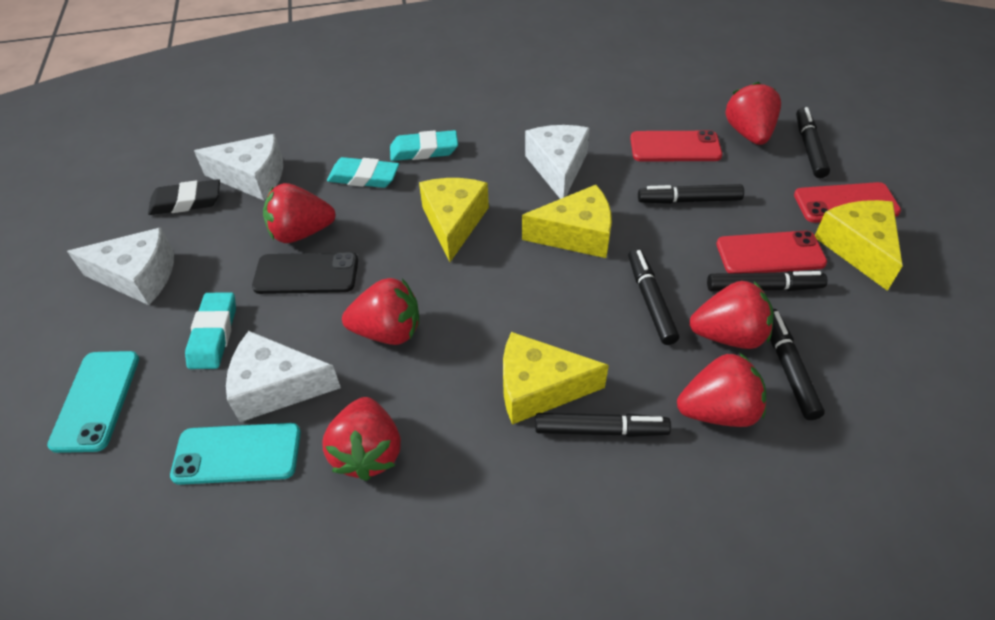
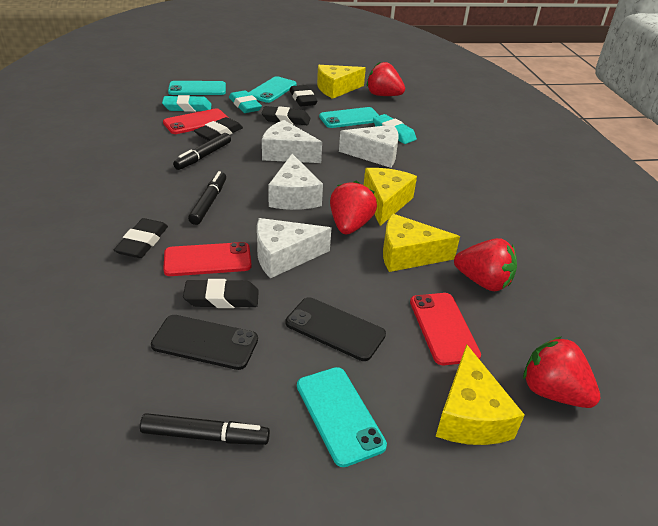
black eraser: [148,179,220,215] = 1 -> [114,218,168,258] [183,279,259,308] [194,117,243,141] [261,106,310,125] [290,85,317,106] = 5
black marker: [535,413,671,437] [628,248,679,345] [638,184,744,204] [707,271,827,291] [770,309,825,420] [796,107,830,178] = 6 -> [140,413,270,445] [173,133,231,170] [188,171,226,225] = 3
black phone: [252,252,358,294] = 1 -> [151,315,258,370] [286,297,386,361] = 2
red strawberry: [263,183,336,243] [322,397,401,481] [342,278,419,345] [677,352,766,427] [690,281,773,349] [725,82,781,145] = 6 -> [330,181,377,234] [367,62,405,96] [454,238,517,291] [523,337,600,408] = 4
turquoise phone: [47,351,139,453] [170,423,301,485] = 2 -> [168,81,226,95] [248,76,297,103] [297,367,387,467] [319,107,379,128] = 4

